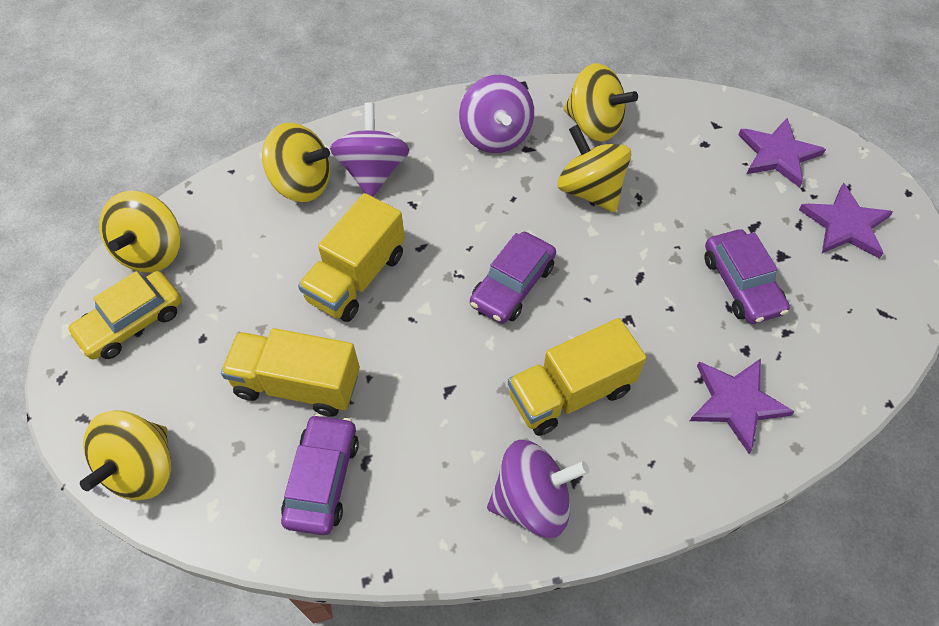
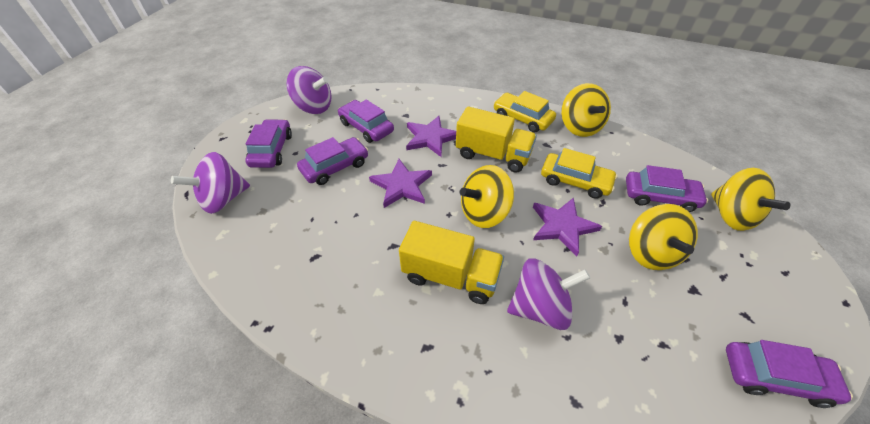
purple car: [281,414,359,535] [470,232,556,324] [705,229,790,324] = 3 -> [245,119,292,168] [297,137,368,185] [338,100,394,143] [626,165,708,212] [726,340,853,408] = 5
yellow car: [67,271,182,359] = 1 -> [494,91,556,133] [541,148,618,199] = 2
yellow spinning top: [80,410,171,501] [99,191,181,273] [262,123,330,202] [557,124,631,212] [563,63,638,142] = 5 -> [460,165,514,228] [561,83,611,137] [629,204,698,270] [711,168,790,231] = 4
yellow truck: [221,328,360,417] [298,193,405,322] [508,318,647,436] = 3 -> [399,221,504,304] [456,106,537,173] = 2

